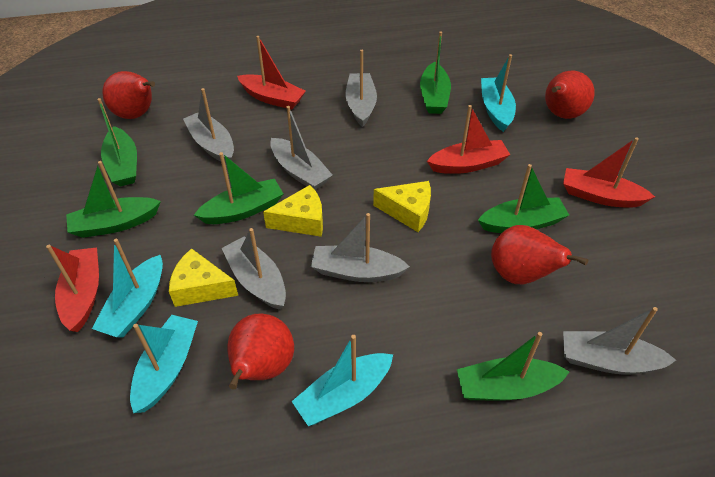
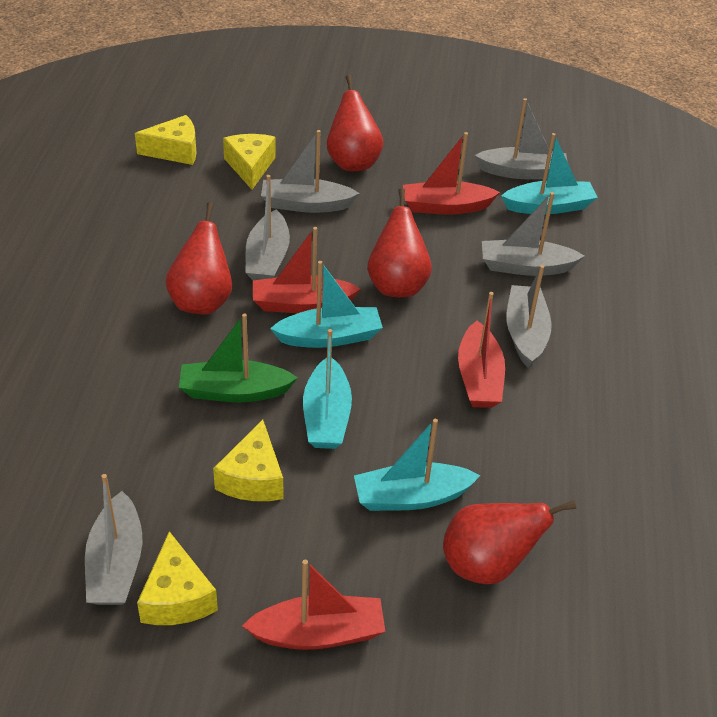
green boat: [66,161,161,238] [97,98,137,186] [194,152,283,224] [420,31,451,114] [457,332,570,401] [478,164,569,233] = 6 -> [179,313,298,402] = 1
yellow cheese: [169,248,238,307] [263,185,323,237] [373,181,431,232] = 3 -> [135,115,196,165] [137,531,218,625] [213,420,283,501] [223,134,276,189] = 4

